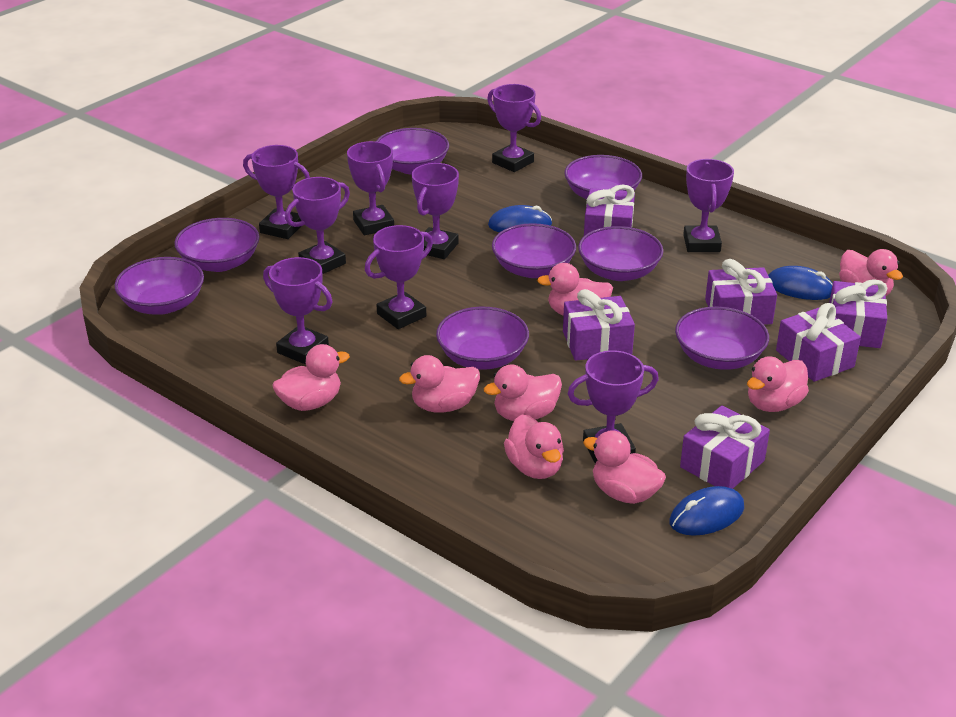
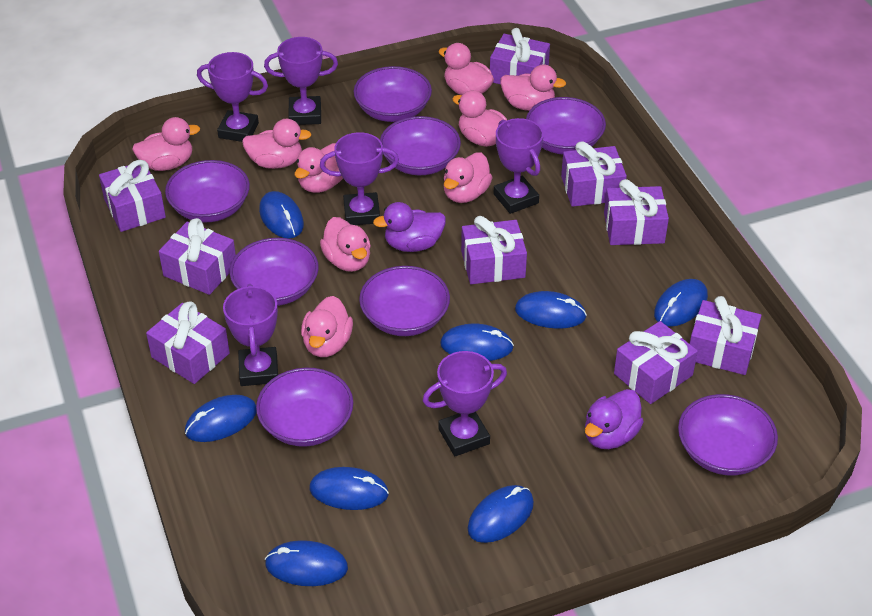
blue mouse: [488,205,552,233] [670,486,744,536] [768,266,833,300] = 3 -> [185,395,257,442] [259,191,304,239] [265,540,348,586] [310,467,389,510] [440,323,514,361] [467,485,534,543] [515,291,587,329] [654,279,708,327] = 8
pink duck: [272,344,350,411] [399,355,480,413] [484,364,562,421] [504,415,564,479] [537,263,613,316] [583,430,666,504] [747,356,809,412] [839,249,903,296] = 8 -> [132,117,200,171] [242,119,312,169] [295,143,343,193] [301,296,353,357] [320,217,371,272] [438,43,494,95] [443,152,493,203] [452,90,507,147] [501,64,566,111] = 9
purple duck: none = 0 -> [373,202,446,252] [585,389,644,449] = 2
purple gift: [563,289,635,361] [584,185,635,236] [680,405,770,489] [705,259,777,325] [776,303,861,382] [829,279,887,348] = 6 -> [99,160,166,232] [146,301,230,384] [159,218,236,295] [461,216,527,284] [490,28,550,84] [561,141,627,207] [604,179,669,245] [614,321,698,404] [690,296,761,375] = 9
purple trophy: [243,145,310,239] [263,257,333,365] [285,177,350,274] [347,141,394,235] [365,225,433,329] [411,163,459,259] [487,84,541,172] [568,350,659,464] [683,159,734,252] = 9 -> [197,52,268,142] [223,284,278,386] [264,37,338,125] [320,132,399,225] [423,351,507,456] [493,118,544,214] = 6

